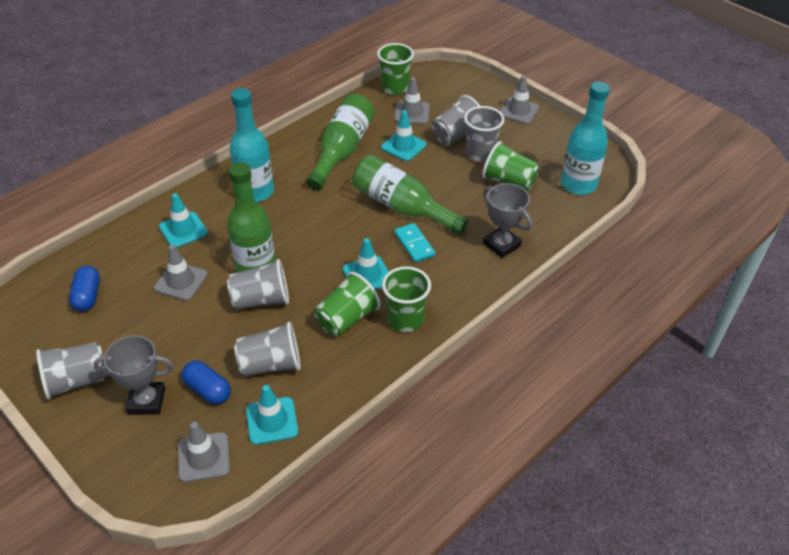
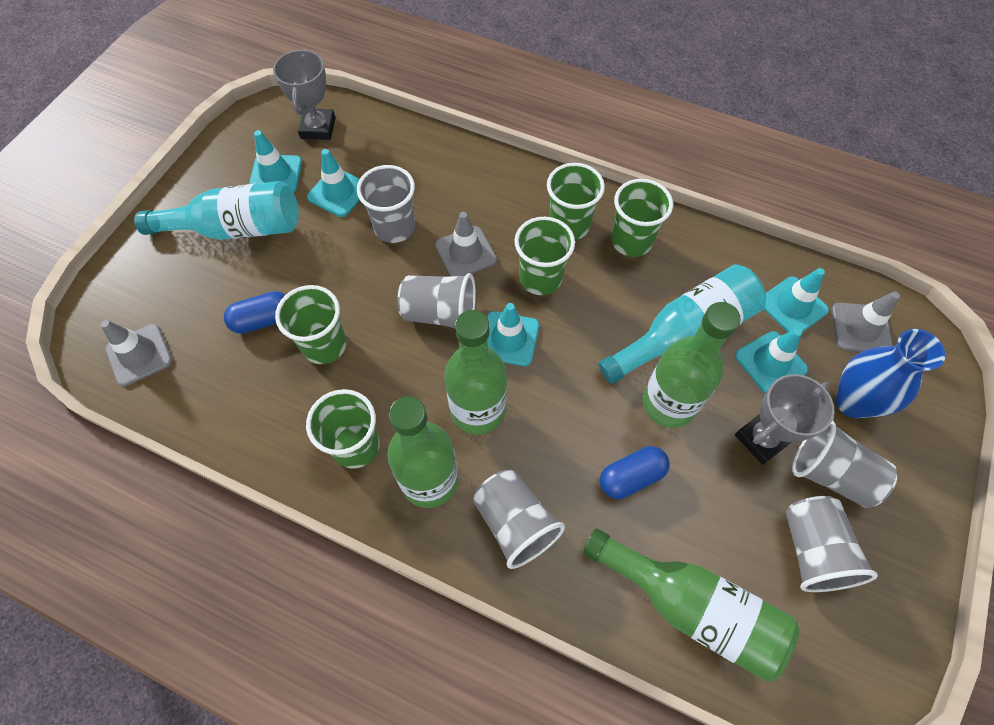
blue vase: none = 0 -> [835,329,945,418] = 1
green bottle: [227,162,276,272] [306,94,375,191] [352,154,468,235] = 3 -> [387,396,459,508] [444,310,507,435] [583,528,800,682] [642,302,741,428] = 4
green cup: [314,272,381,337] [377,43,414,95] [382,267,431,332] [482,141,540,191] = 4 -> [275,285,346,364] [306,389,380,469] [514,217,575,295] [547,163,605,240] [611,179,673,257] = 5
grey traffic cone: [154,245,208,301] [178,422,230,482] [394,77,430,124] [500,75,540,124] = 4 -> [100,320,172,386] [435,212,497,276] [831,292,900,352] = 3
turquoise domino: [394,223,435,263] = 1 -> none = 0
turquoise traffic cone: [159,193,208,248] [246,385,298,445] [343,238,389,290] [381,110,427,161] = 4 -> [249,130,302,193] [307,149,360,217] [487,303,539,366] [735,328,808,393] [764,268,829,332] = 5

